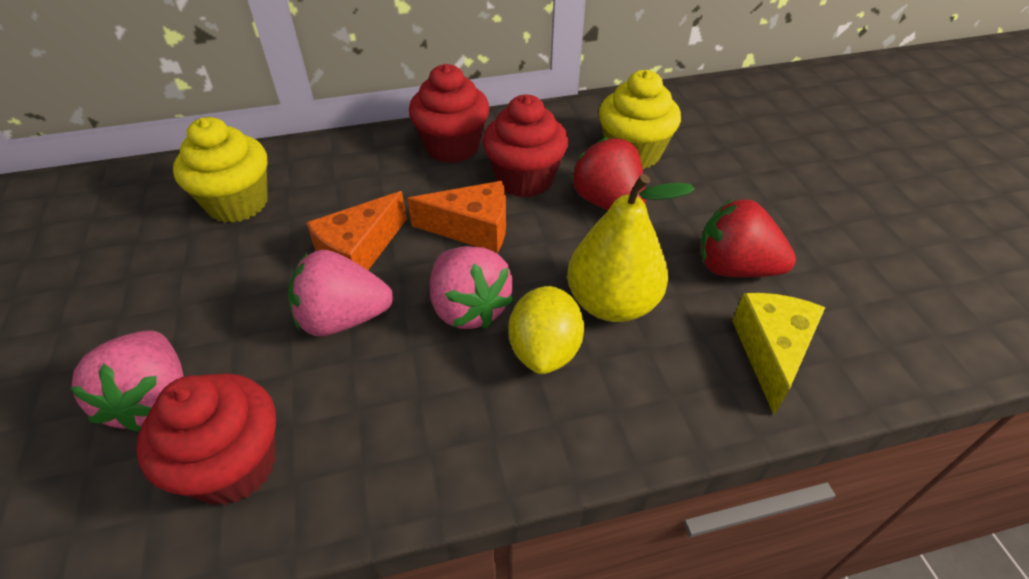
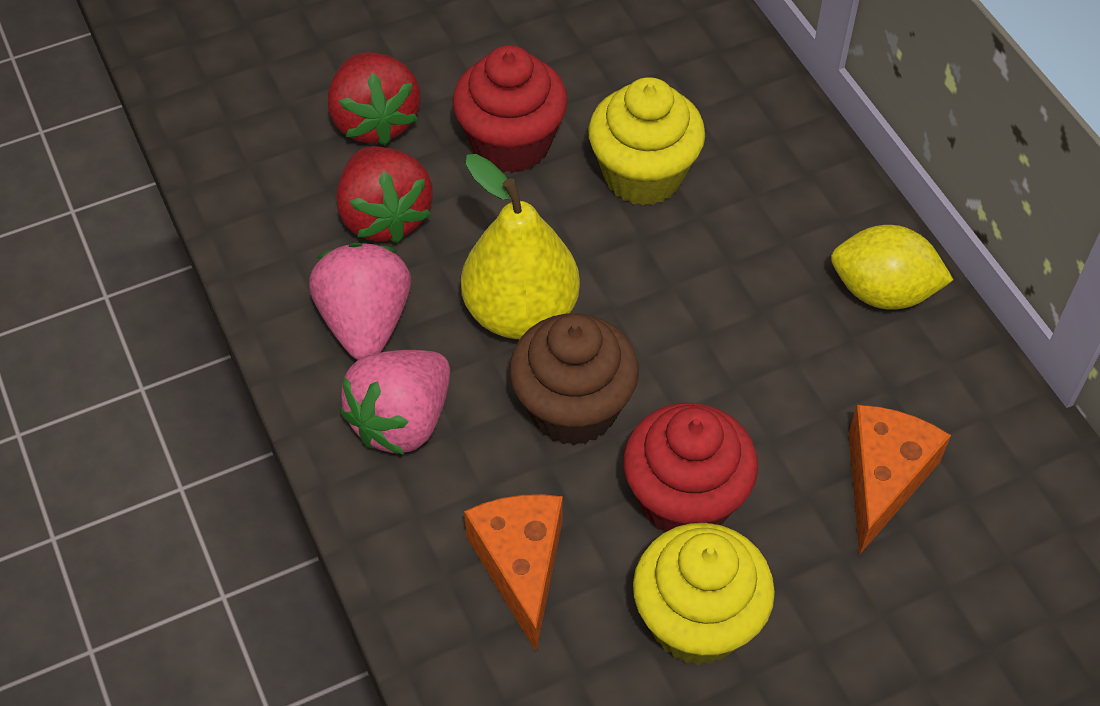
brown cupcake: none = 0 -> [510,313,639,446] = 1
pink strawberry: [70,331,184,432] [288,250,394,336] [430,246,513,329] = 3 -> [309,243,411,360] [340,350,450,455] = 2
red cupcake: [136,373,276,505] [409,64,490,163] [483,95,568,197] = 3 -> [453,45,568,173] [623,403,758,532] = 2
yellow cheese: [732,293,825,415] = 1 -> none = 0

